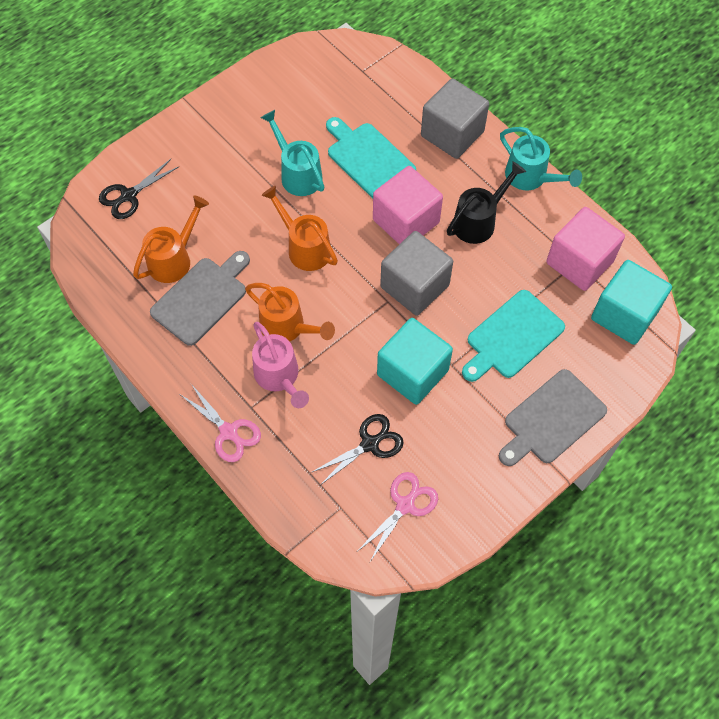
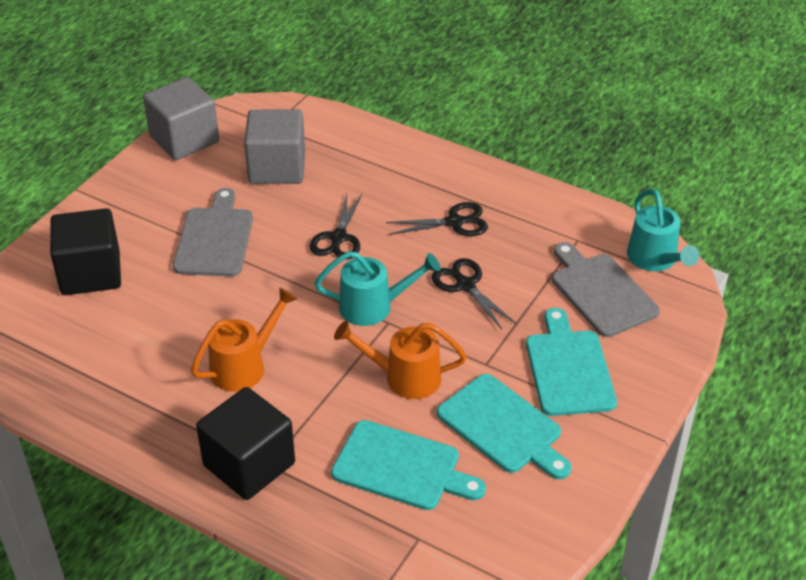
black cube: none = 0 -> [50,208,121,295] [196,387,295,500] = 2
black scissors: [99,159,180,219] [310,414,404,486] = 2 -> [310,193,362,260] [386,202,488,236] [432,258,516,329] = 3
black watering can: [447,161,526,244] = 1 -> none = 0
orange watering can: [133,196,209,283] [245,283,335,341] [262,186,338,271] = 3 -> [191,287,297,392] [334,321,467,399] = 2
pink cube: [373,166,443,244] [546,207,625,291] = 2 -> none = 0
pink scissors: [181,384,261,462] [358,472,438,562] = 2 -> none = 0
pink watering can: [252,322,309,408] = 1 -> none = 0
turquoise cube: [377,318,453,405] [591,260,672,345] = 2 -> none = 0
turquoise cutting board: [326,117,416,198] [462,290,565,382] = 2 -> [331,420,486,510] [437,374,572,480] [526,308,617,416] = 3

